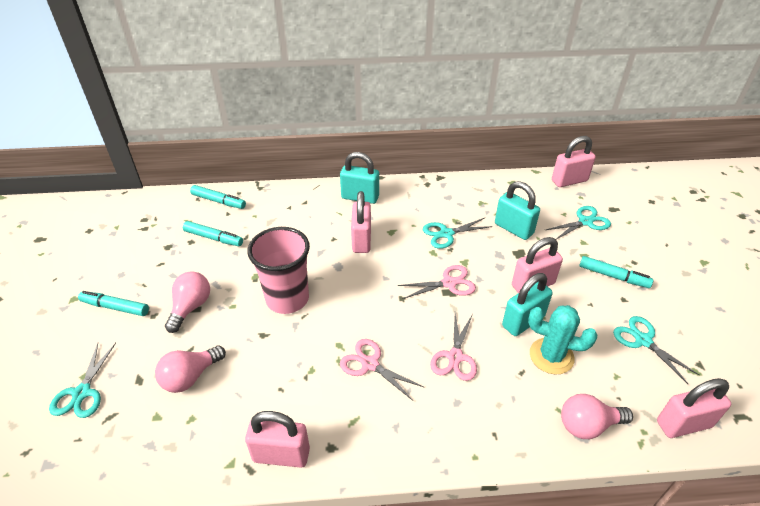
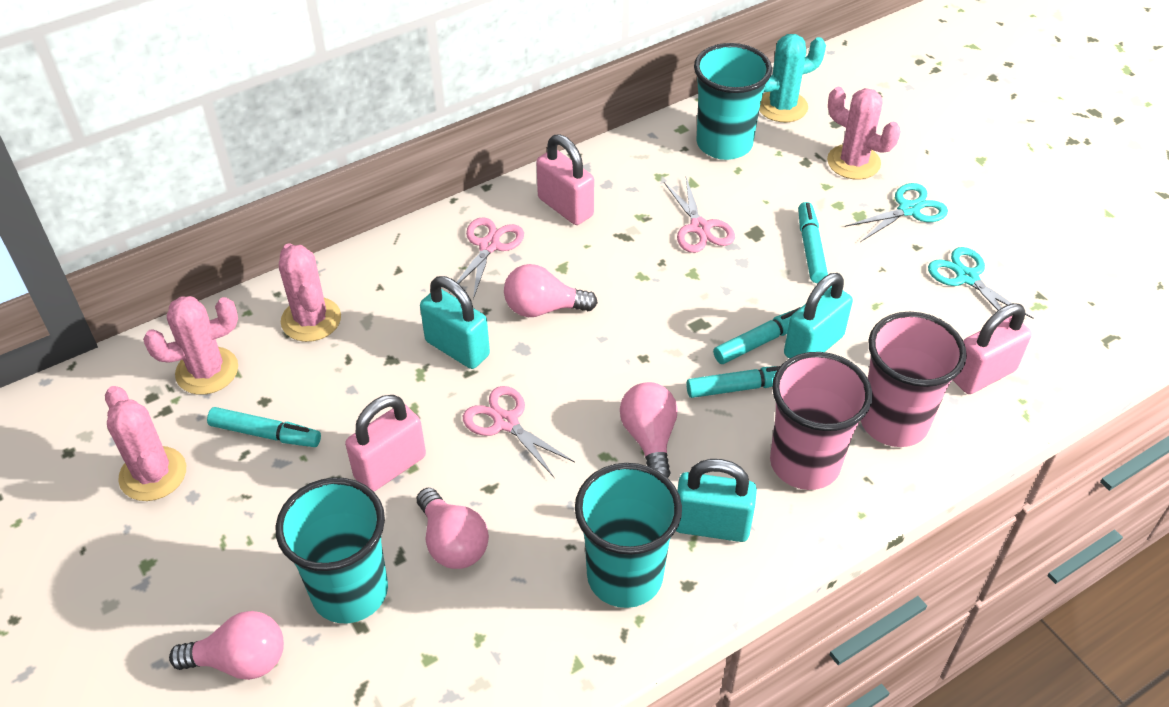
pink cactus: none = 0 -> [105,386,186,501] [143,296,238,395] [279,243,341,342] [827,87,901,179] = 4
pink cup: [247,227,310,314] = 1 -> [770,352,872,490] [861,312,967,447] = 2
pink light bulb: [155,346,226,393] [165,271,210,333] [561,394,633,439] = 3 -> [169,611,284,680] [417,488,489,569] [504,264,598,317] [620,382,677,478] = 4
pink padlock: [245,411,310,468] [351,191,371,253] [512,237,563,293] [552,136,596,187] [657,378,731,438] = 5 -> [345,395,426,491] [536,134,594,225] [952,303,1032,394] = 3
turquoise cup: none = 0 -> [276,478,388,623] [575,463,682,608] [694,43,772,160] = 3
turquoise scissors: [49,343,116,418] [423,218,493,249] [546,206,611,239] [613,316,700,384] = 4 -> [845,183,948,242] [928,247,1034,319] = 2

